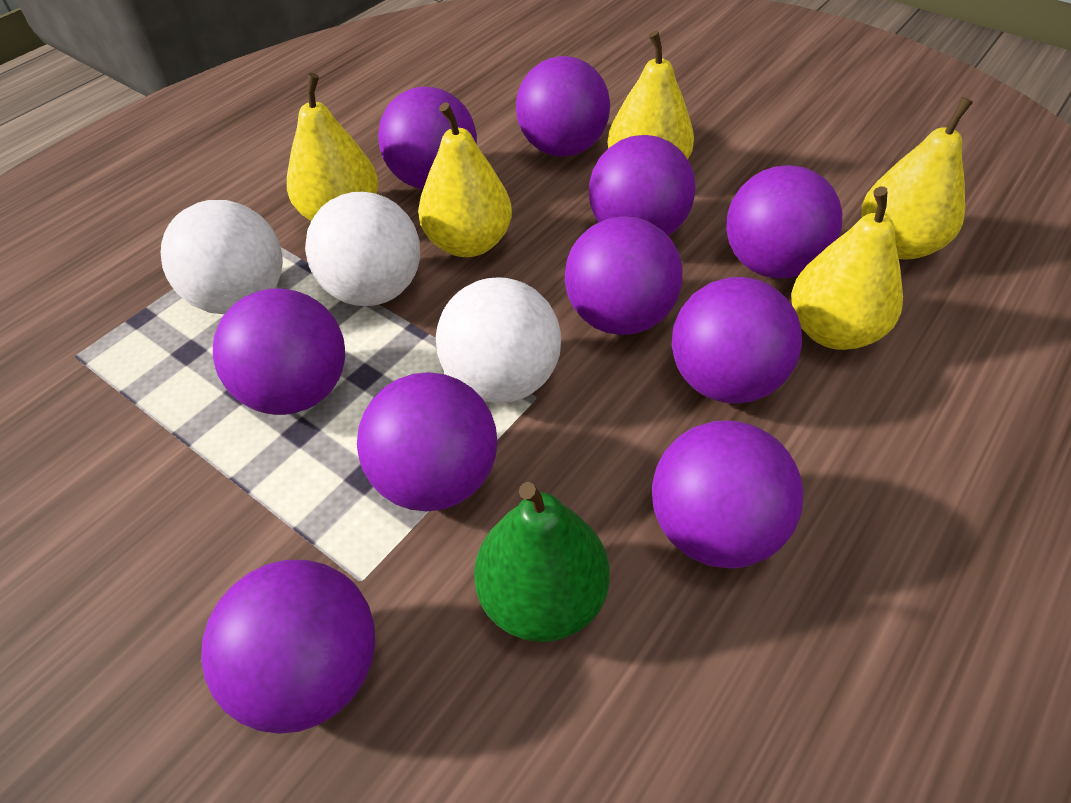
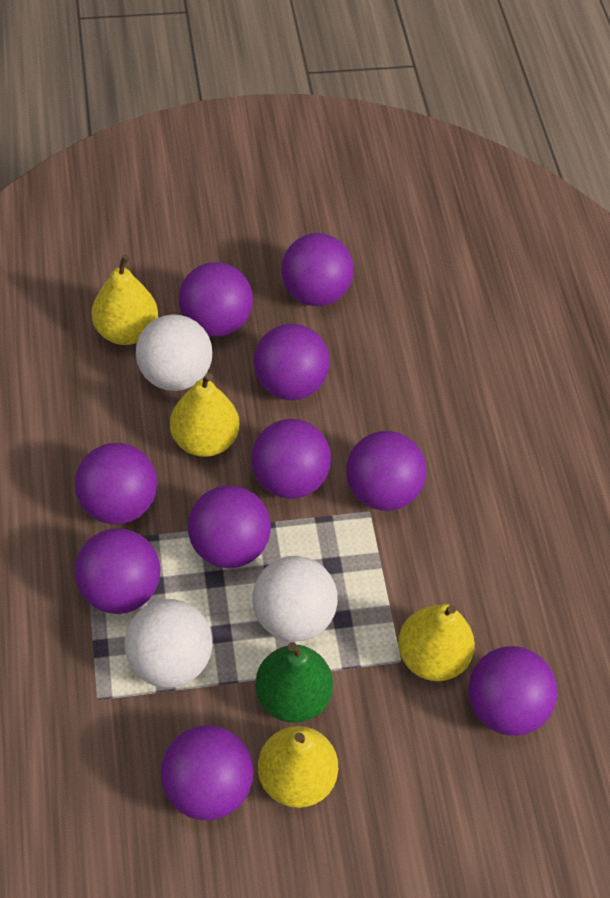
yellow pear: [287,73,379,221] [418,102,512,257] [608,31,694,160] [791,187,903,350] [861,97,973,259] = 5 -> [92,255,158,345] [170,373,239,457] [258,726,338,808] [398,604,475,681] = 4

